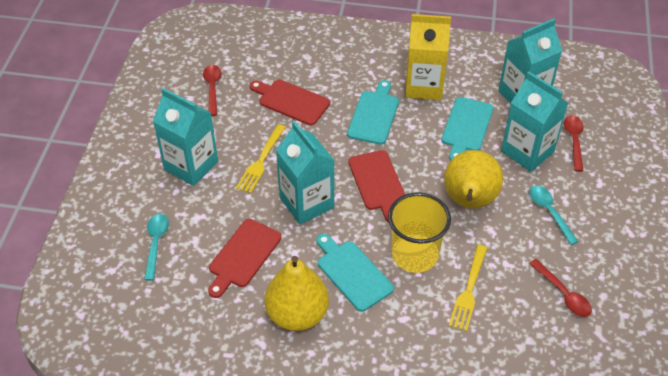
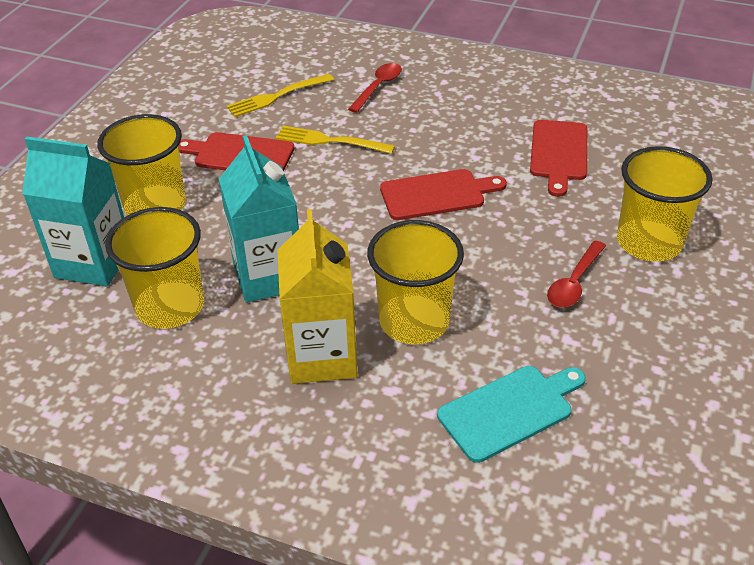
red spoon: [203,65,222,116] [529,259,592,317] [564,115,584,172] = 3 -> [348,63,402,113] [547,241,606,308] = 2
turquoise carton: [153,88,218,186] [276,121,335,224] [498,18,562,103] [501,72,568,172] = 4 -> [22,137,124,287] [219,135,299,303] = 2
turquoise cutting board: [316,234,394,312] [347,80,399,145] [441,97,493,161] = 3 -> [437,366,586,463] = 1
turquoise spoon: [144,214,169,281] [529,185,578,245] = 2 -> none = 0
yellow cup: [388,192,451,273] = 1 -> [97,114,186,215] [105,207,204,329] [367,220,464,344] [617,146,713,262] = 4
yellow pear: [264,256,329,331] [444,150,503,208] = 2 -> none = 0

